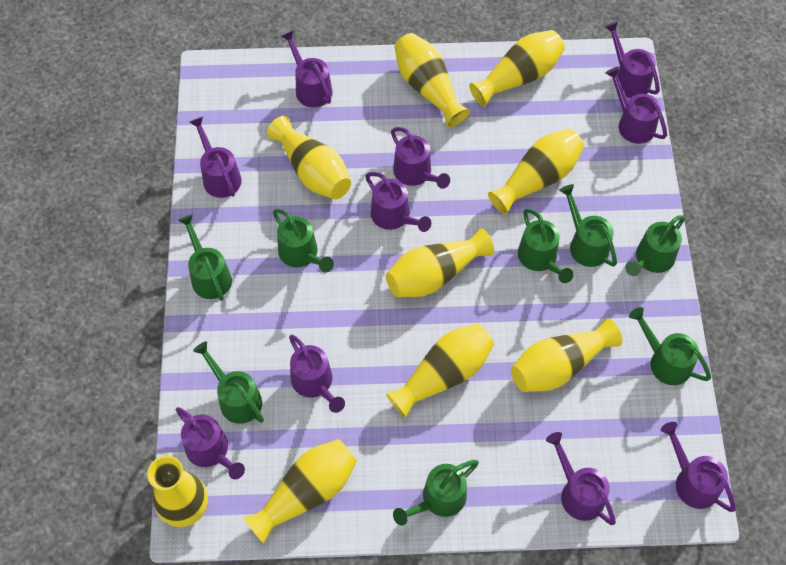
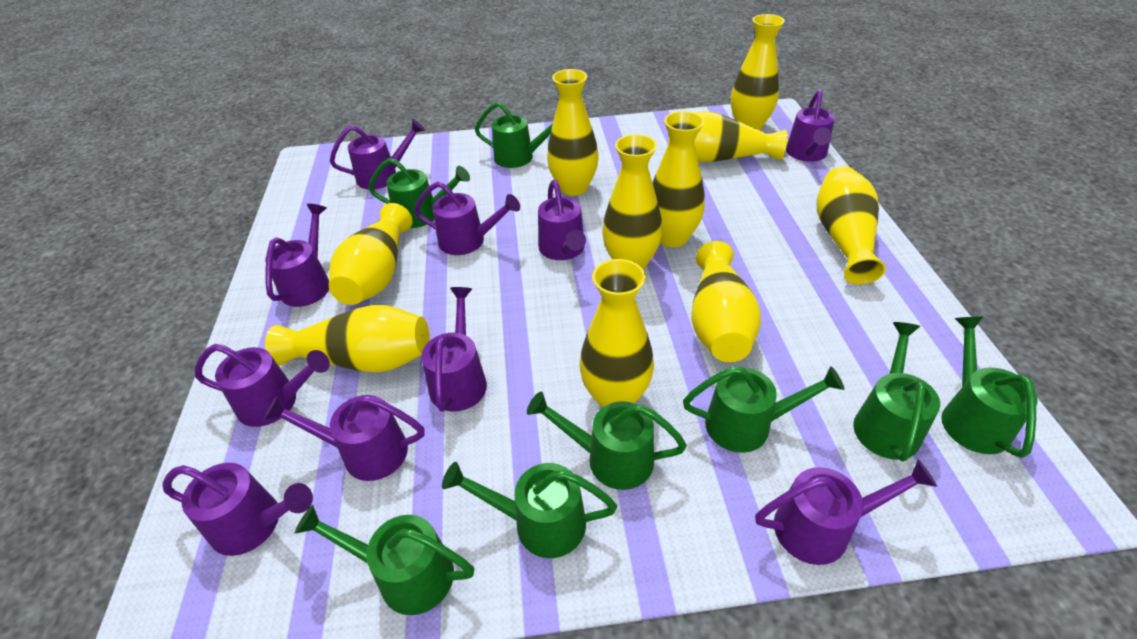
yellow vase: [147,456,208,527] [243,439,357,543] [267,116,351,199] [386,228,494,297] [386,323,494,418] [394,33,470,127] [469,30,565,107] [488,128,584,215] [511,318,622,392] = 9 -> [265,305,430,372] [329,203,413,305] [547,69,599,196] [579,259,654,408] [602,134,662,270] [652,111,705,247] [668,111,788,162] [691,241,761,362] [731,14,785,131] [816,166,886,285] = 10

